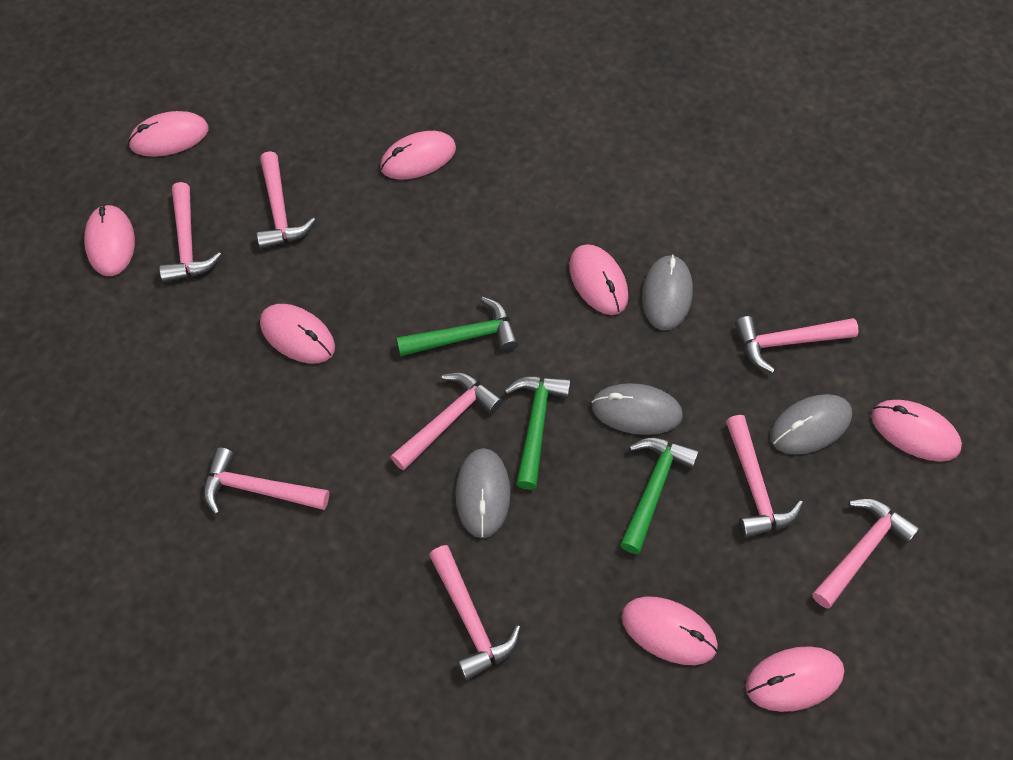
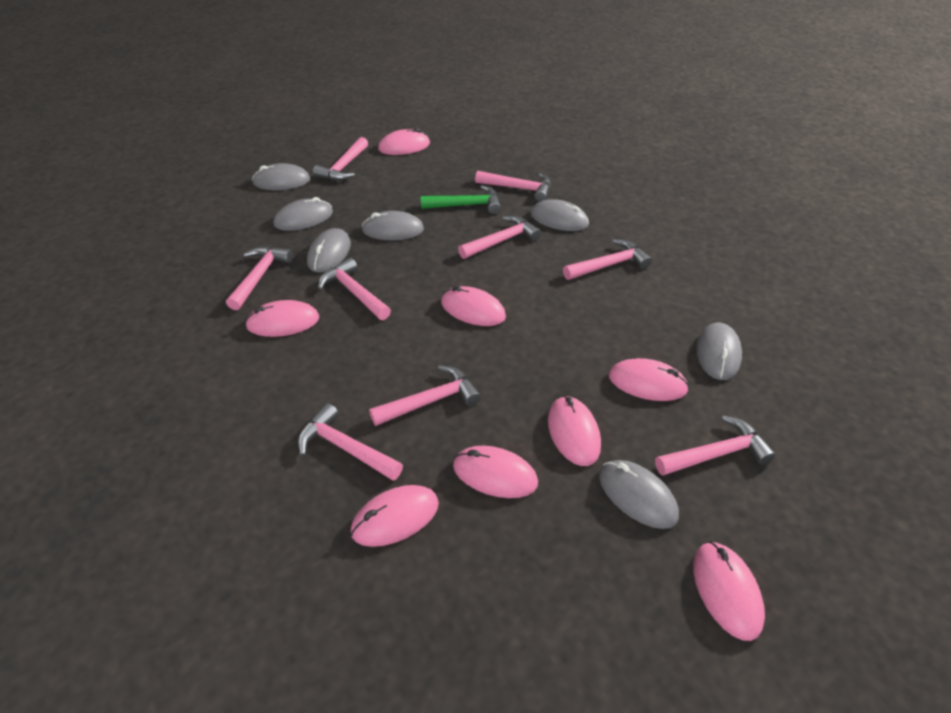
green hammer: [396,297,519,356] [504,376,571,490] [620,437,699,554] = 3 -> [421,185,501,214] = 1
grey mouse: [455,448,511,538] [591,383,683,435] [642,254,693,330] [770,394,852,454] = 4 -> [252,163,310,190] [274,197,333,231] [307,228,351,272] [362,211,424,240] [531,199,589,231] [599,460,679,529] [696,322,742,380] = 7
pink hammer: [159,182,222,283] [203,447,329,515] [256,151,316,250] [390,373,503,471] [429,545,521,680] [726,415,803,538] [735,316,859,373] [812,498,920,608] = 8 -> [226,246,293,310] [298,403,403,481] [313,137,368,181] [318,257,391,320] [369,365,481,426] [458,216,541,259] [475,171,551,202] [563,239,652,280] [655,415,776,476] = 9

